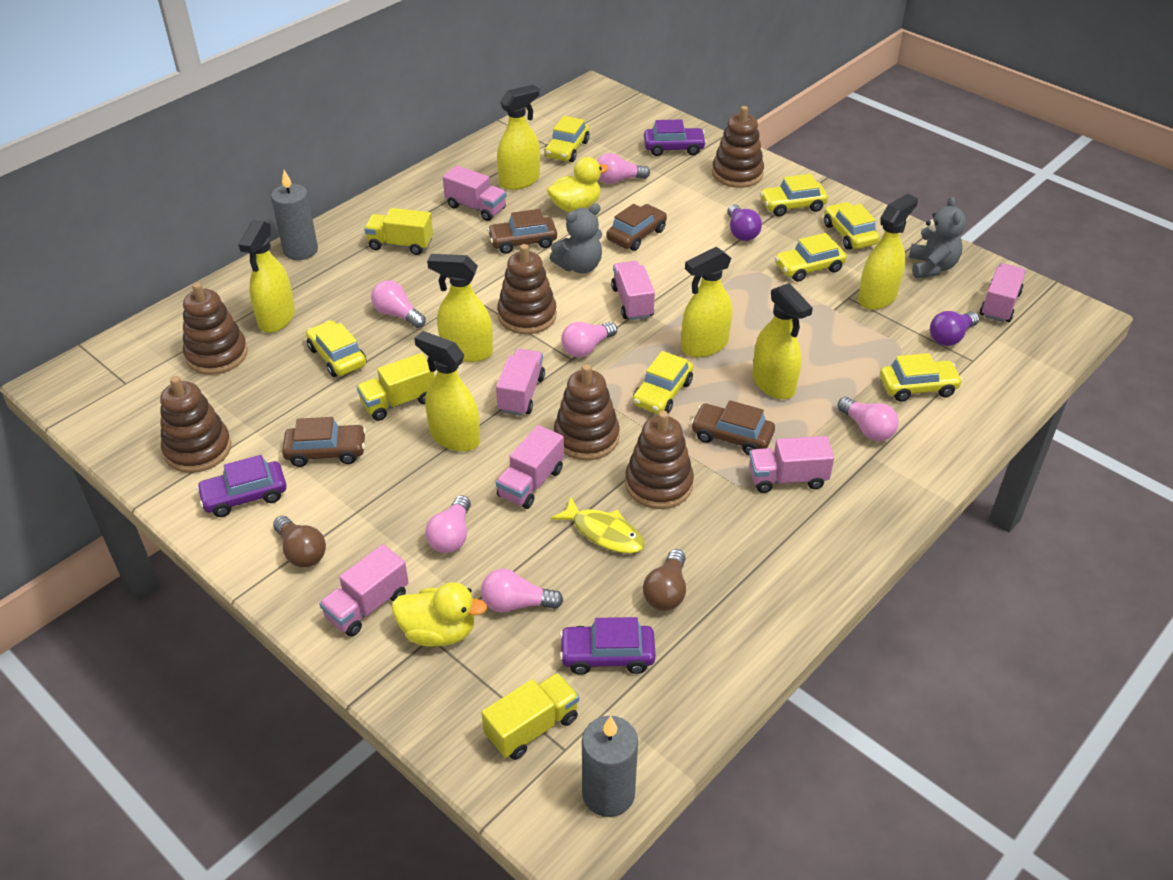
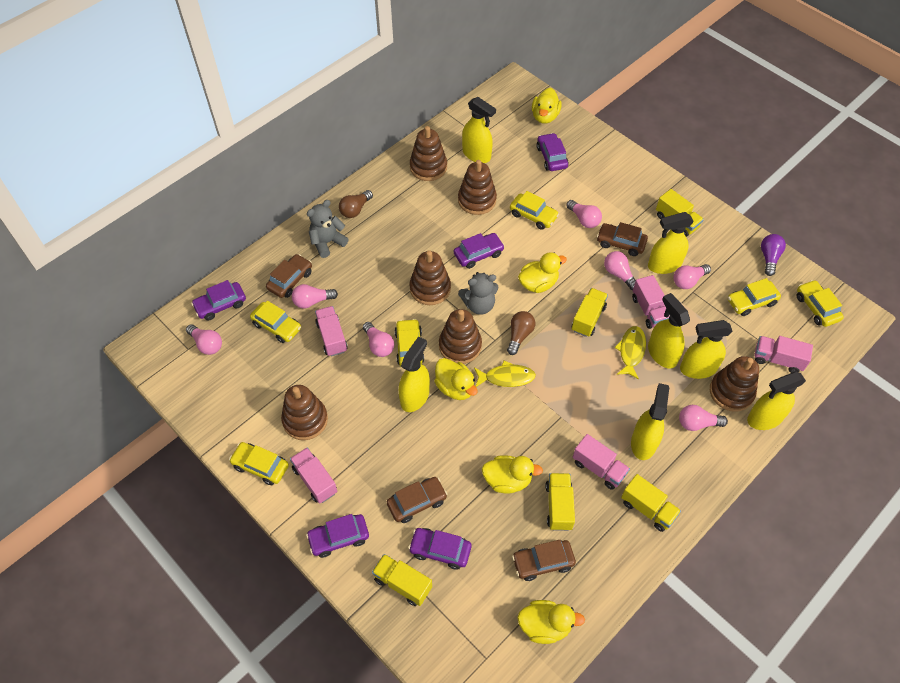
grey candle: [271,170,318,260] [582,716,638,817] = 2 -> none = 0
pink light bulb: [371,280,426,328] [426,495,471,553] [481,569,563,612] [561,322,617,357] [597,153,650,184] [837,397,899,441] = 6 -> [186,324,222,355] [292,284,338,309] [363,322,394,357] [566,200,602,228] [604,251,636,290] [673,264,711,289] [679,405,728,431] = 7
pink truck: [319,544,409,637] [443,165,507,221] [496,349,545,416] [496,425,564,509] [611,261,655,320] [749,436,834,493] [980,263,1026,322] = 7 -> [290,447,337,504] [315,306,348,357] [573,434,630,490] [632,275,670,329] [754,336,813,373] = 5
purple car: [196,455,287,517] [560,617,656,675] [644,119,706,156] = 3 -> [191,280,246,321] [306,514,369,558] [408,528,472,570] [454,233,505,269] [536,133,569,171] = 5
purple light bulb: [727,204,762,241] [930,311,979,346] = 2 -> [761,234,786,276] = 1
yellow car: [306,320,367,377] [544,116,590,162] [633,351,693,414] [760,174,828,216] [775,233,847,282] [824,202,880,250] [880,353,963,402] = 7 -> [229,442,289,485] [250,301,301,343] [395,319,424,366] [510,191,559,230] [728,278,781,316] [797,280,844,327] = 6
yellow duck: [392,582,487,647] [547,157,609,212] = 2 -> [434,358,478,400] [482,455,543,493] [517,600,585,644] [518,252,567,293] [532,88,562,124] = 5
yellow fish: [550,497,645,554] = 1 -> [474,361,536,387] [614,326,646,379] = 2
yellow truck: [357,353,435,421] [364,208,433,255] [481,673,579,760] = 3 -> [372,554,432,606] [545,473,575,531] [571,288,608,337] [621,474,681,532] [656,189,704,237] = 5

